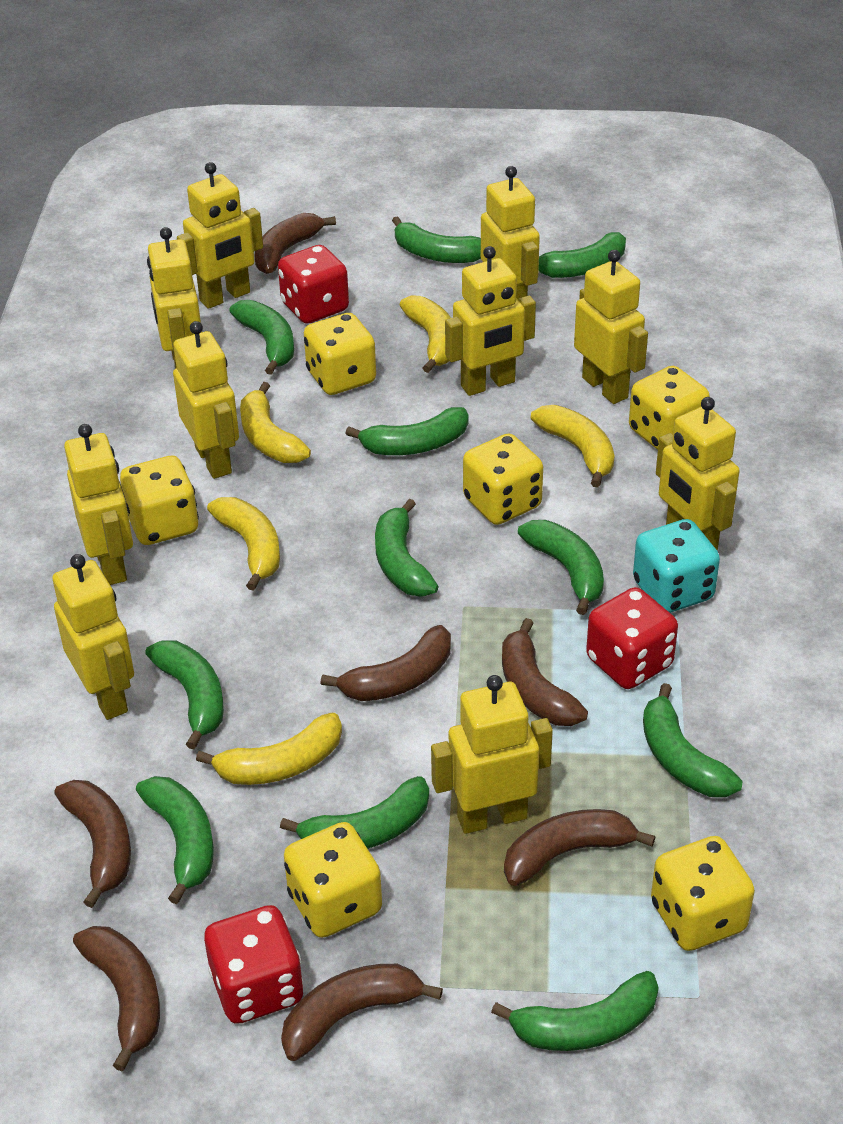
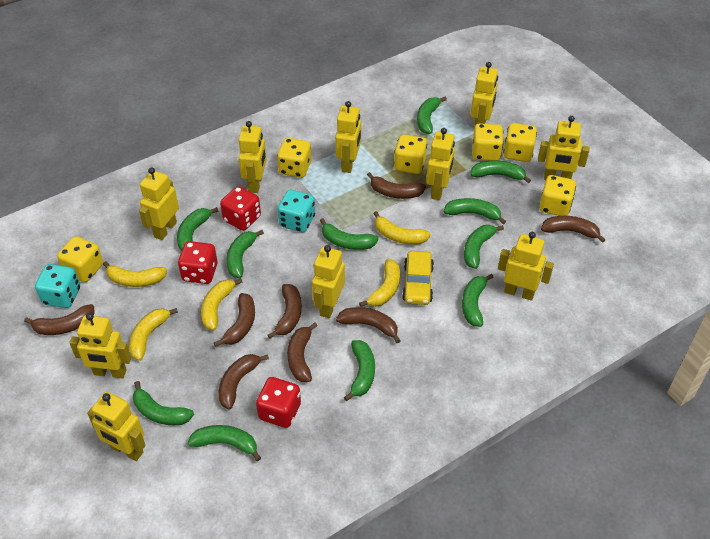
brown banana: [54,780,131,908] [73,926,160,1071] [254,213,336,274] [281,964,443,1061] [320,625,451,701] [502,618,588,726] [504,809,655,886] = 7 -> [24,304,95,335] [214,293,255,347] [219,354,269,409] [268,284,302,339] [287,322,318,382] [336,307,401,343] [367,172,426,199] [541,216,605,243] = 8
turquoise dice: [633,519,720,613] = 1 -> [35,264,80,308] [278,190,315,233] = 2
yellow car: none = 0 -> [402,251,434,305] = 1

